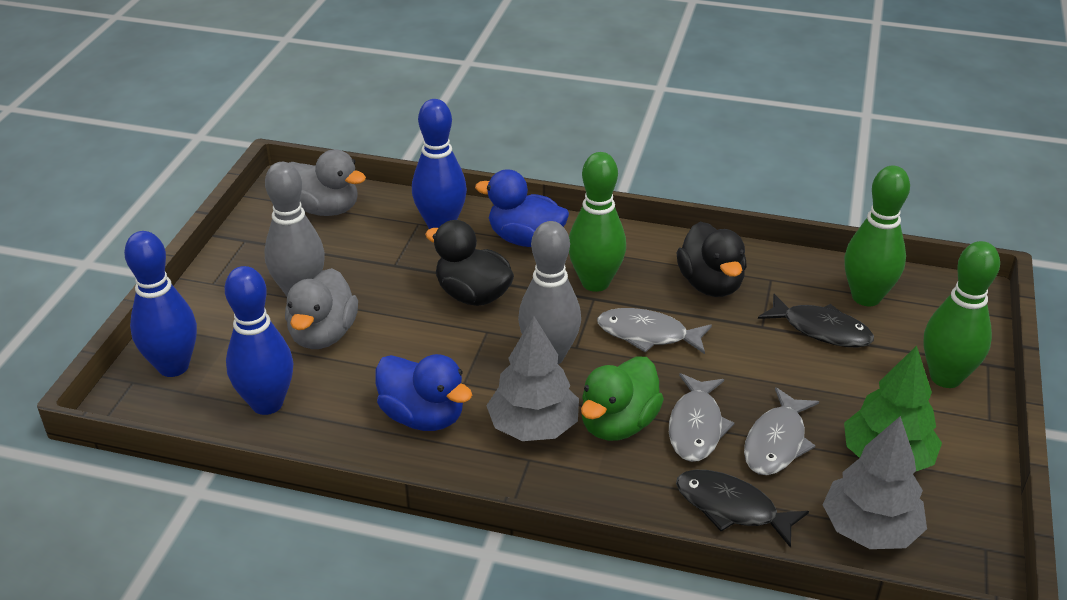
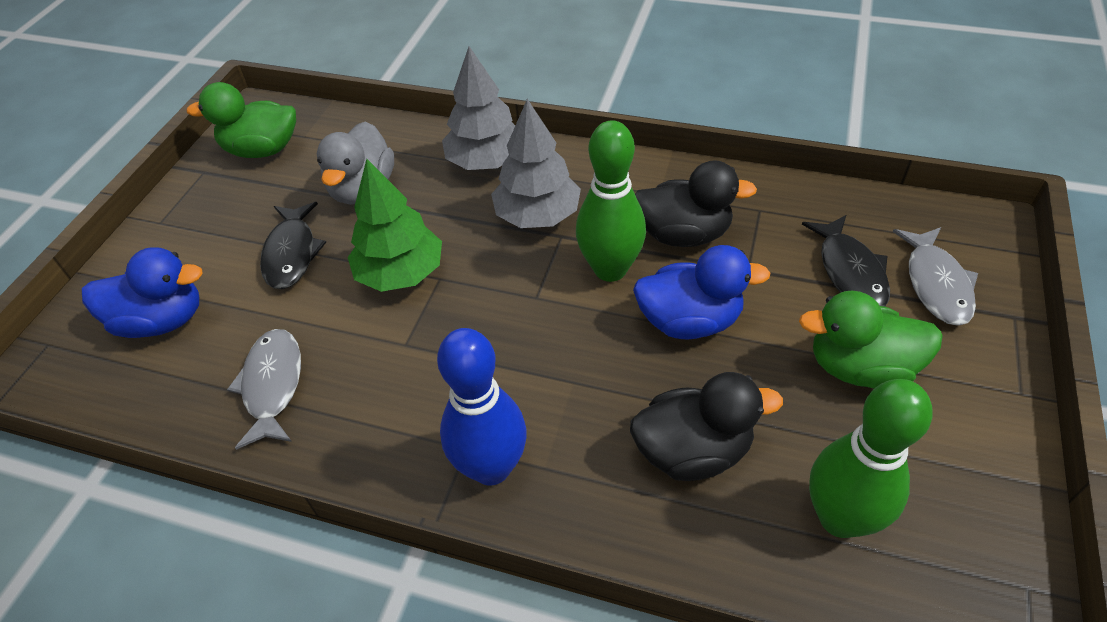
blue bowling pin: [124,231,197,377] [225,266,293,415] [412,99,467,229] = 3 -> [437,328,527,486] = 1
green bowling pin: [569,152,626,292] [844,165,910,306] [923,241,1000,388] = 3 -> [576,120,646,282] [809,379,933,538] = 2
green duck: [581,356,664,441] = 1 -> [187,82,296,158] [799,291,943,388] = 2
grey bowling pin: [264,162,325,296] [518,221,581,364] = 2 -> none = 0
grey duck: [285,268,358,349] [289,149,366,216] = 2 -> [317,121,394,205] = 1
grey fish: [597,308,712,354] [669,373,734,462] [744,387,819,475] = 3 -> [227,329,301,450] [893,227,978,326] = 2

